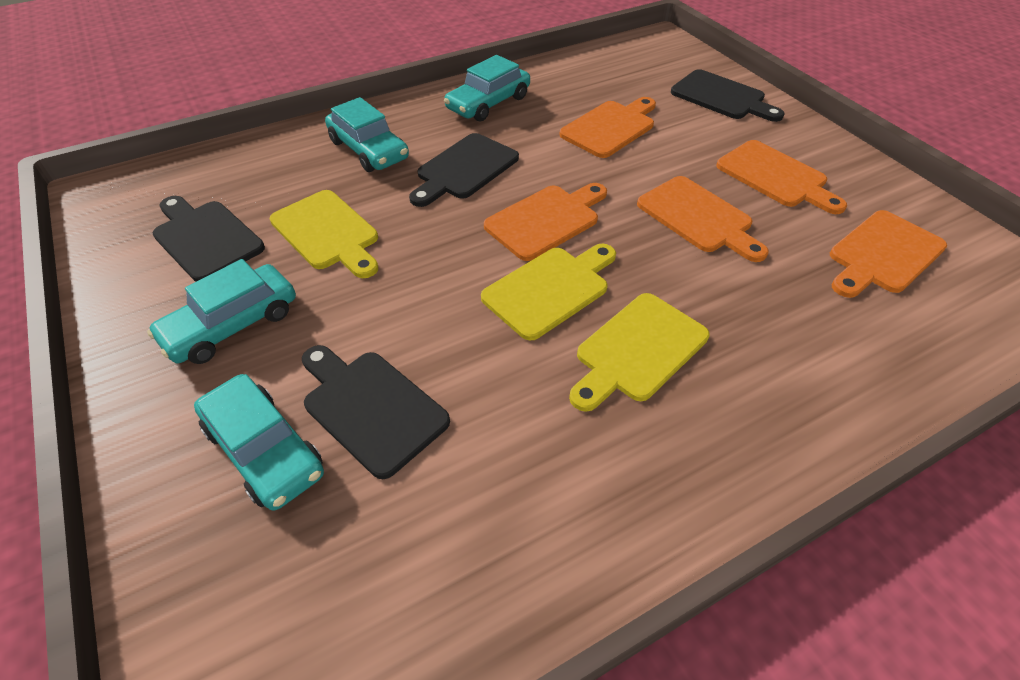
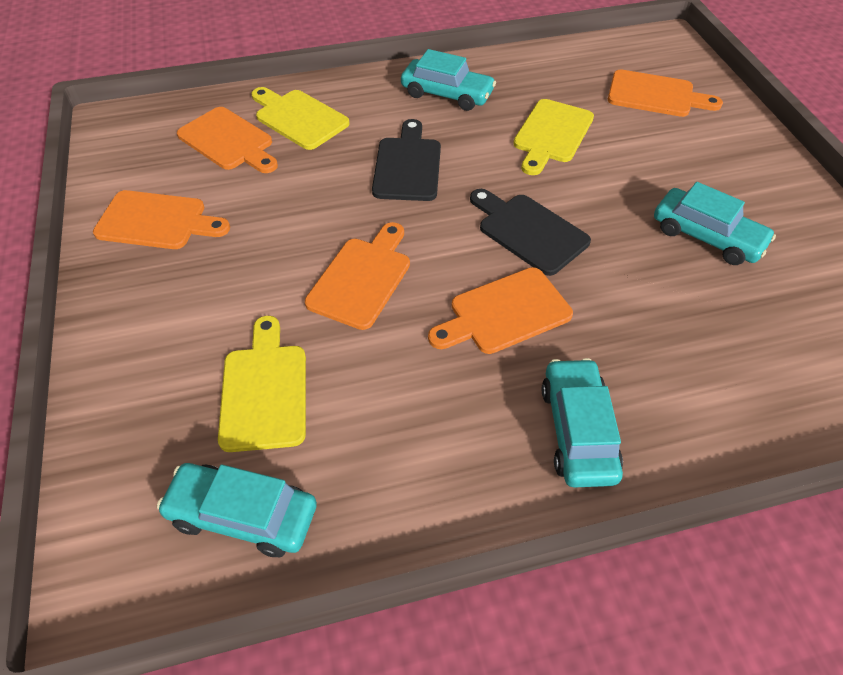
black cutting board: [152,196,265,282] [302,345,450,479] [409,133,519,207] [671,69,785,122] = 4 -> [372,119,441,201] [470,189,591,276] = 2

